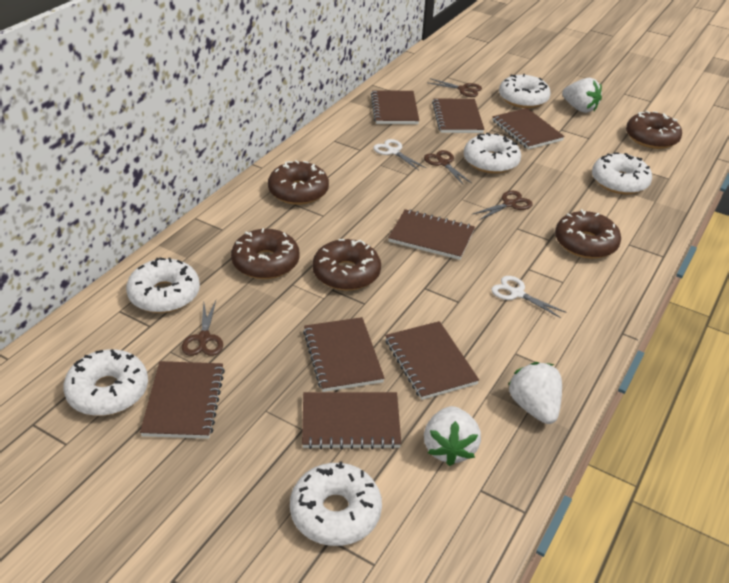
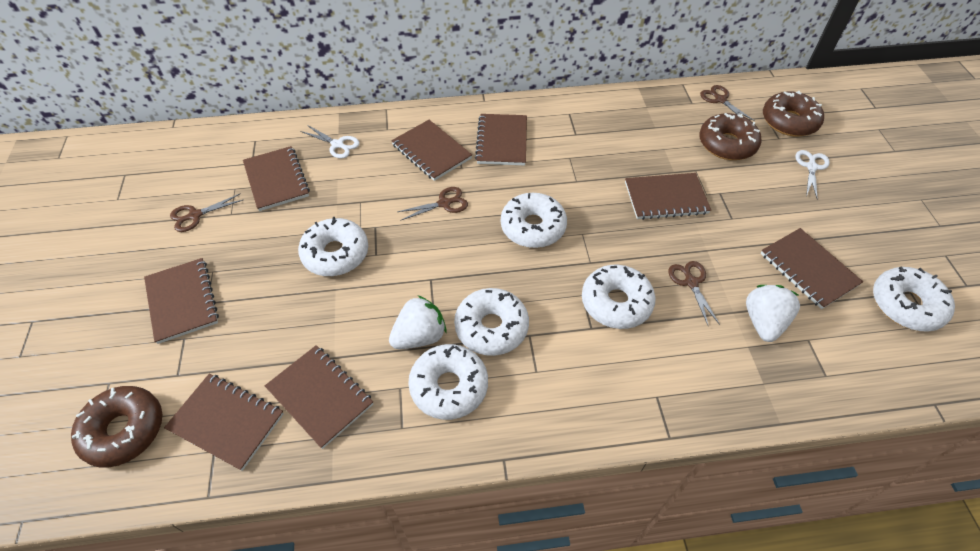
brown donut: [231,228,300,279] [268,160,329,205] [313,239,381,291] [555,209,621,259] [626,111,682,149] = 5 -> [71,386,162,468] [699,113,762,160] [763,91,824,136] = 3
white strawberry: [424,406,481,466] [508,362,562,424] [562,78,602,113] = 3 -> [389,295,447,349] [746,285,800,342] = 2

